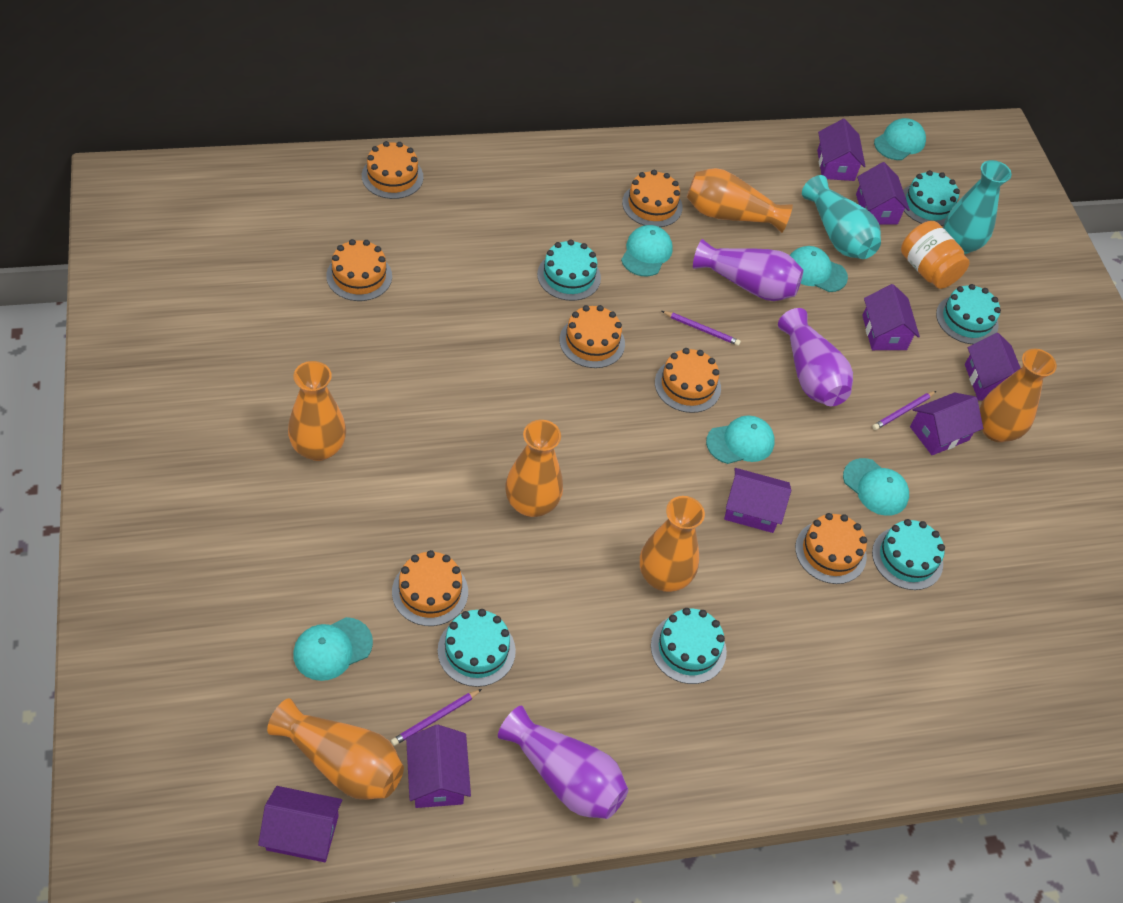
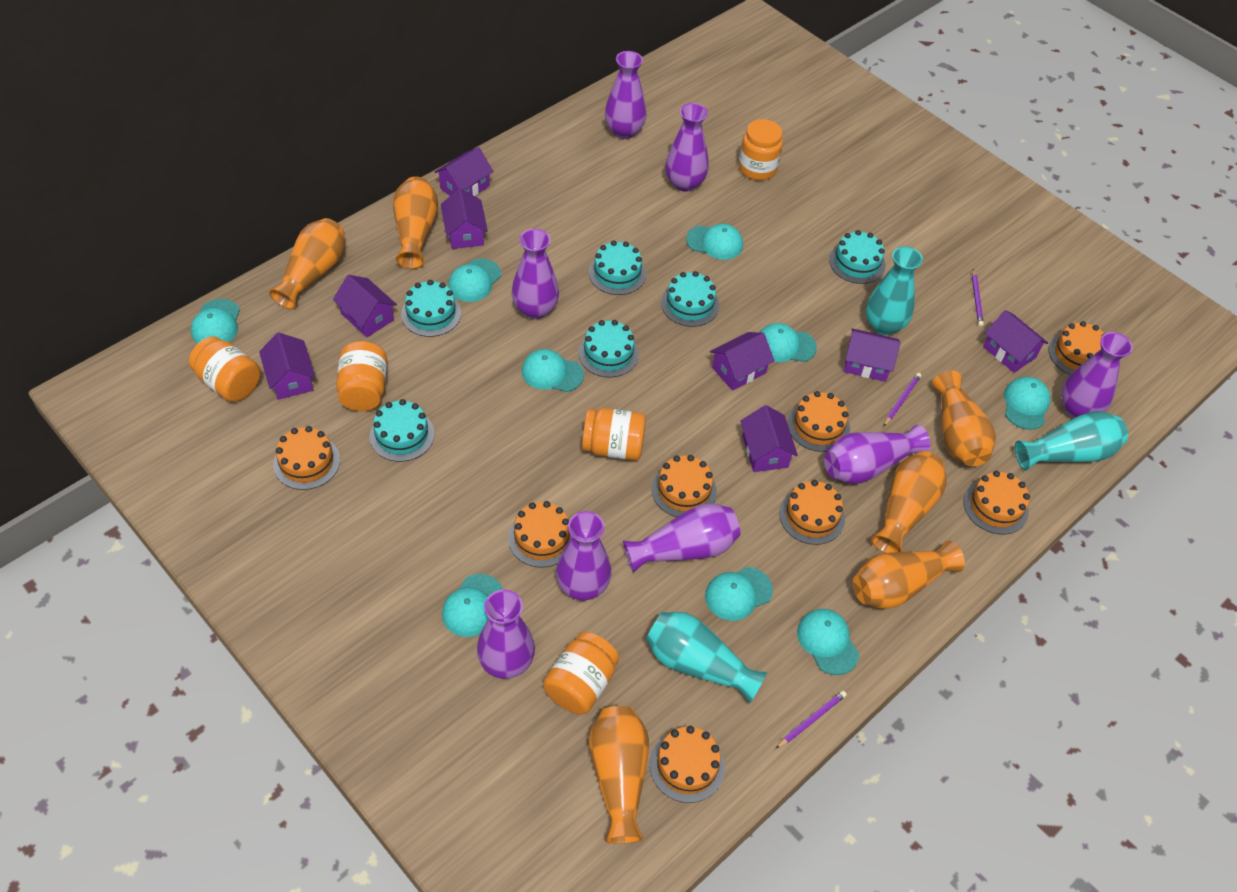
orange cake: [326,239,392,301] [362,141,423,199] [392,550,468,626] [559,305,625,368] [622,170,683,227] [655,348,721,413] [795,513,867,584] = 7 -> [273,426,340,490] [508,501,572,567] [650,726,725,803] [652,455,717,517] [779,480,845,545] [788,391,850,452] [964,471,1030,534] [1049,321,1105,375] = 8
orange jar: [901,221,970,289] = 1 -> [189,336,261,402] [336,341,387,411] [543,632,619,714] [582,408,646,460] [739,119,783,180] = 5
purple vase: [498,706,628,819] [693,239,803,301] [778,308,853,406] = 3 -> [477,590,535,679] [512,229,559,319] [556,511,611,600] [605,51,646,139] [623,503,741,573] [666,103,709,192] [824,425,930,484] [1061,332,1133,418] = 8
turquoise cap: [293,617,373,681] [621,225,673,277] [706,415,775,464] [790,246,848,292] [843,458,909,516] [874,118,926,160] = 6 -> [191,299,240,344] [442,574,503,637] [448,259,501,302] [522,349,584,392] [686,224,743,260] [705,567,773,621] [759,323,817,362] [797,609,859,675] [1004,377,1051,430] = 9
turquoise vase: [802,175,881,259] [943,160,1012,254] = 2 -> [646,612,767,703] [866,246,923,335] [1015,411,1128,470] = 3

